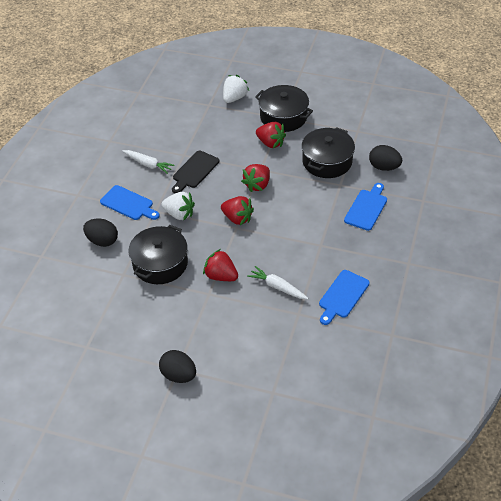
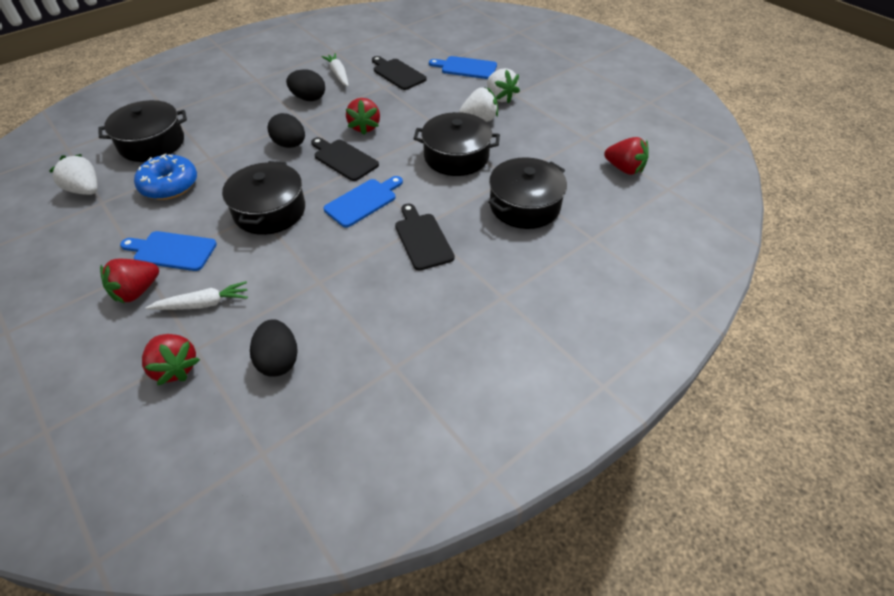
black cutting board: [172,151,219,193] = 1 -> [311,137,379,181] [372,56,427,90] [395,204,455,271] = 3
black pot: [128,225,188,284] [255,85,313,132] [302,127,355,178] = 3 -> [98,100,187,162] [222,161,305,235] [413,112,500,176] [488,157,567,229] = 4
blue donut: none = 0 -> [134,153,197,200] = 1
white strawberry: [161,192,195,221] [223,75,249,103] = 2 -> [49,154,98,195] [459,87,498,122] [487,68,520,104] = 3

